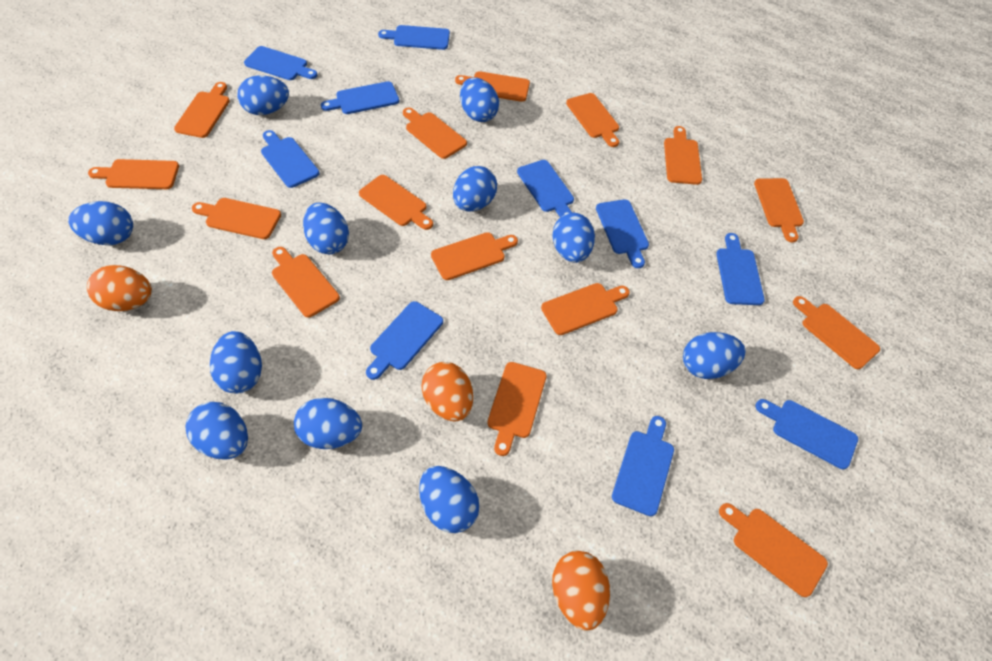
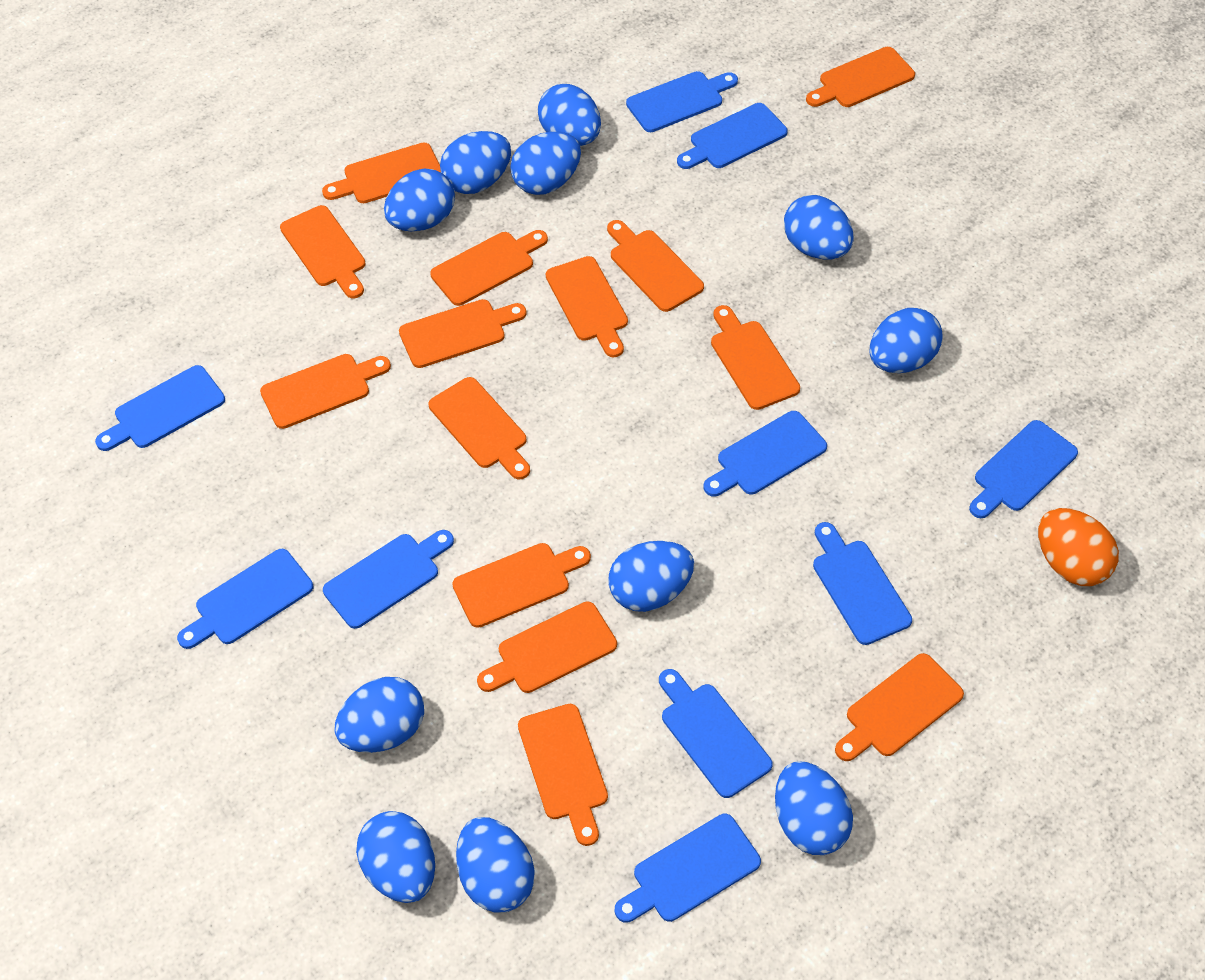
orange cutting board: [88,159,179,189] [174,82,230,138] [192,198,281,239] [272,247,340,317] [359,175,433,230] [403,108,467,159] [431,232,518,280] [455,71,530,102] [487,362,547,456] [541,283,630,335] [566,93,619,147] [664,126,702,185] [719,503,828,597] [754,178,804,242] [793,296,880,369] = 15 -> [260,354,391,429] [280,205,365,298] [322,143,441,203] [399,299,527,368] [429,377,530,480] [430,230,548,306] [452,543,591,628] [477,601,617,693] [518,704,608,846] [546,256,628,357] [607,220,704,312] [711,305,800,410] [806,47,915,107] [835,653,964,761] = 14
orange egg: [87,265,152,311] [421,362,473,421] [552,551,610,631] = 3 -> [1038,508,1119,586] = 1

